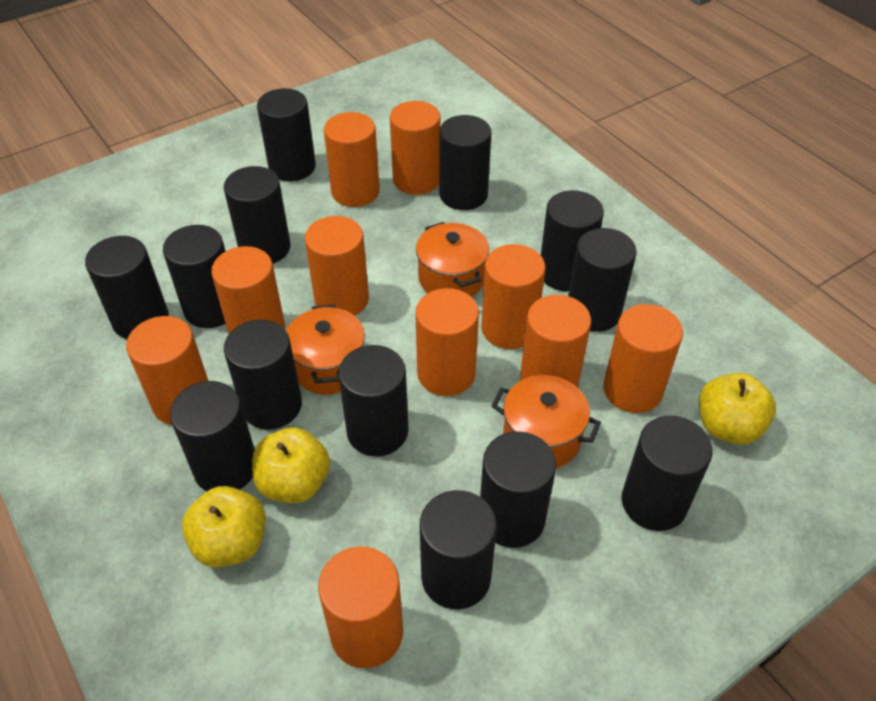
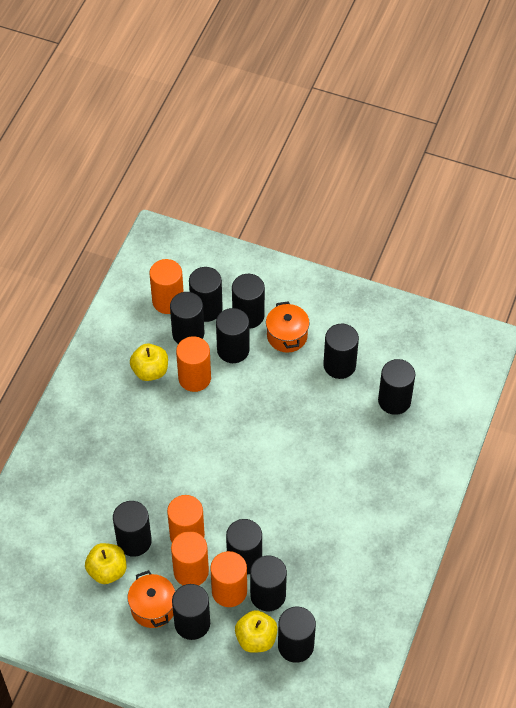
black cylinder: [85,236,169,339] [163,225,226,328] [170,381,255,491] [224,166,290,264] [224,320,302,430] [257,88,316,181] [338,345,409,457] [420,490,497,609] [439,115,491,210] [480,431,556,548] [541,190,604,291] [568,228,637,332] [622,416,713,531] = 13 -> [113,501,152,557] [170,292,204,344] [172,584,210,640] [189,267,223,322] [216,308,250,363] [226,519,262,575] [232,274,265,329] [250,555,287,611] [278,607,316,663] [323,324,359,379] [378,359,415,415] = 11
orange cylinder: [126,316,208,425] [211,246,285,334] [305,216,369,316] [318,547,403,668] [324,112,380,207] [390,101,441,195] [415,288,479,396] [481,244,545,349] [520,295,591,388] [603,304,683,413] = 10 -> [149,259,184,314] [167,495,205,542] [171,531,209,585] [176,336,211,392] [210,551,247,607] = 5
orange pot: [286,305,365,395] [416,222,489,297] [492,375,601,468] = 3 -> [128,570,175,628] [266,301,310,353] = 2

